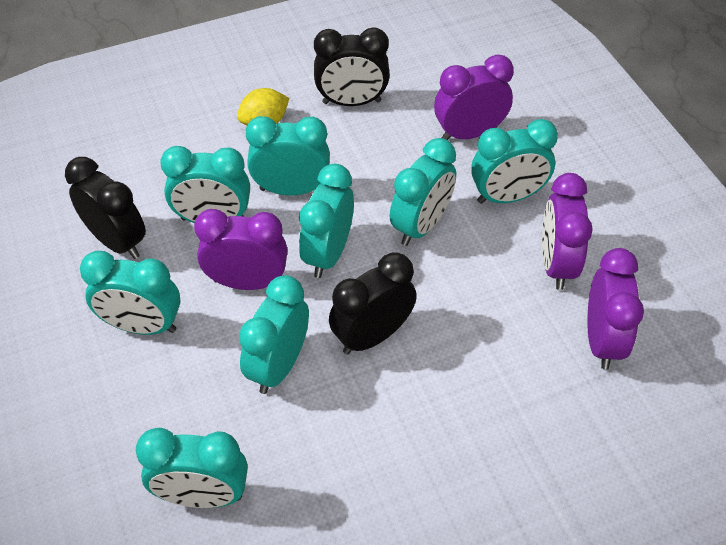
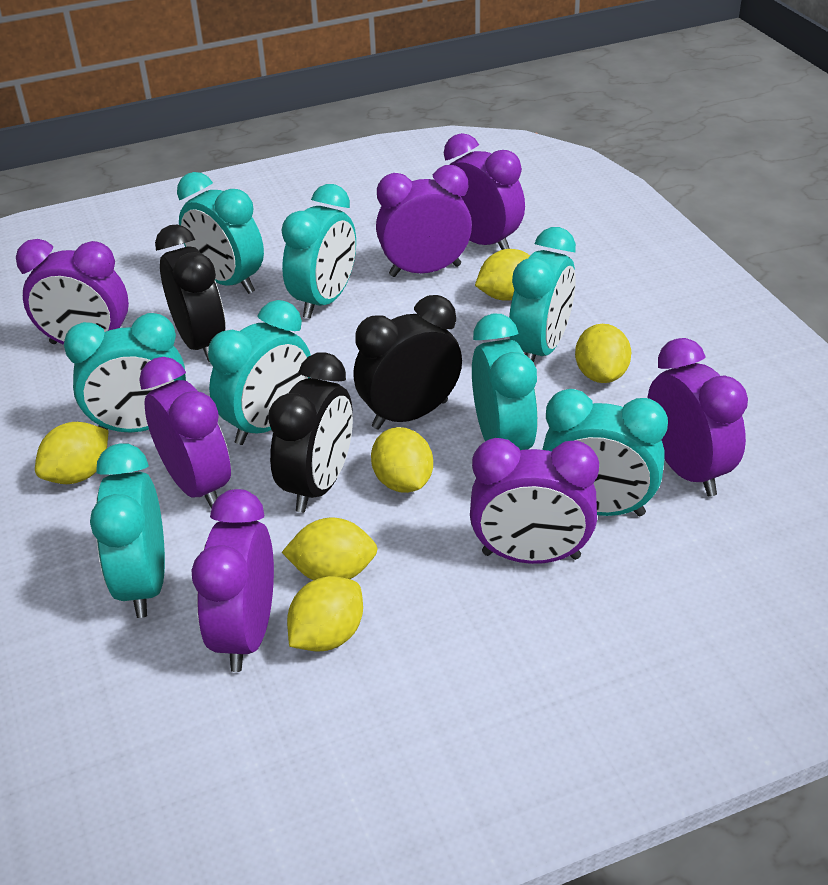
purple clock: [194,209,287,290] [434,55,514,140] [542,173,593,290] [587,248,644,370] = 4 -> [16,239,129,345] [139,357,231,509] [191,489,274,672] [376,165,472,277] [444,133,525,250] [470,438,599,564] [647,338,748,497] = 7
yellow lemon: [237,88,289,126] = 1 -> [35,422,109,484] [282,517,378,580] [287,576,363,652] [371,427,433,493] [475,249,530,301] [575,324,631,383] = 6

